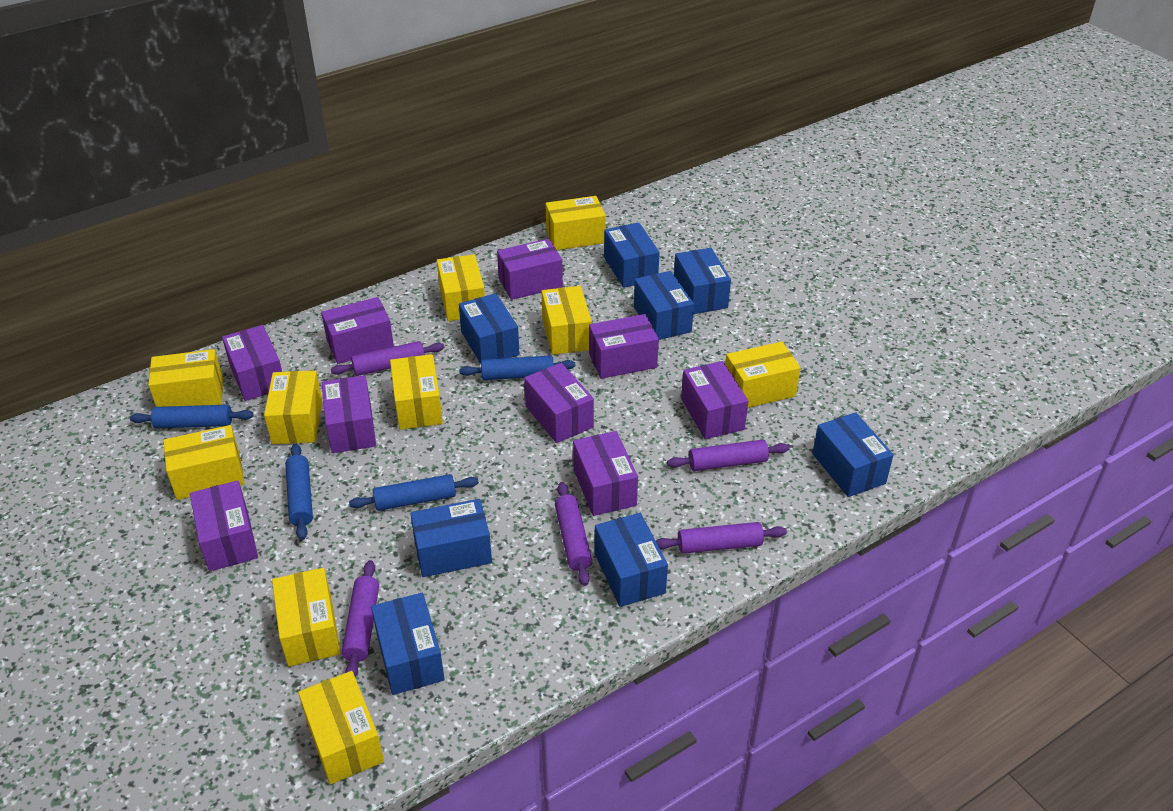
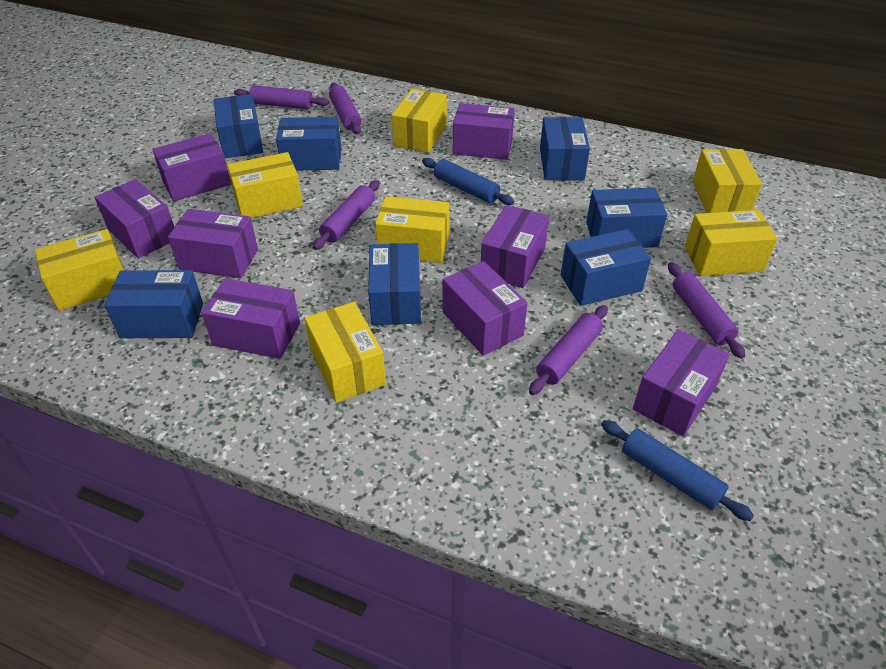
blue box: [371,593,445,695] [410,499,492,577] [459,293,520,364] [595,513,668,607] [604,222,660,288] [634,271,694,340] [674,248,731,314] [812,412,893,497] = 8 -> [105,270,203,338] [214,94,263,158] [276,117,341,171] [368,243,421,325] [540,117,590,181] [561,229,651,306] [586,187,667,248] = 7
blue rolling pin: [130,405,254,428] [285,444,313,540] [349,474,479,511] [459,355,575,380] = 4 -> [422,158,514,205] [601,420,754,521] = 2
purple box: [190,480,258,571] [222,325,282,401] [321,297,394,364] [322,375,376,453] [497,239,563,300] [524,363,594,443] [573,431,638,516] [589,314,659,379] [681,361,748,439] = 9 -> [95,179,174,258] [152,133,231,201] [168,209,258,278] [202,278,300,359] [443,261,527,355] [453,103,515,160] [481,205,549,288] [633,330,730,436] = 8
yellow box: [148,349,223,407] [163,425,245,500] [264,371,322,444] [272,568,341,666] [298,671,384,784] [390,354,443,430] [437,254,485,321] [541,286,592,355] [546,196,606,250] [725,342,801,408] = 10 -> [35,229,125,311] [227,152,303,218] [305,302,386,402] [375,196,449,263] [392,89,447,153] [685,210,778,276] [692,149,762,213] = 7

